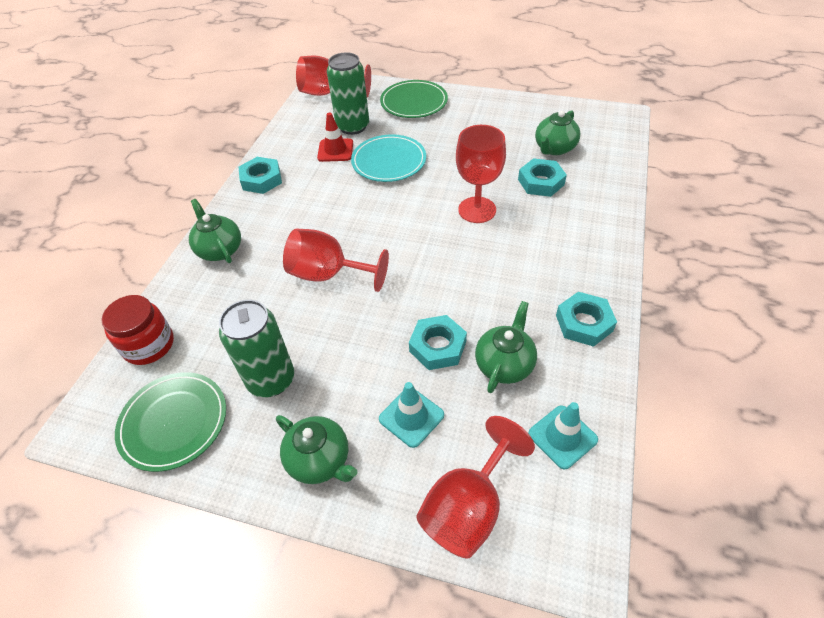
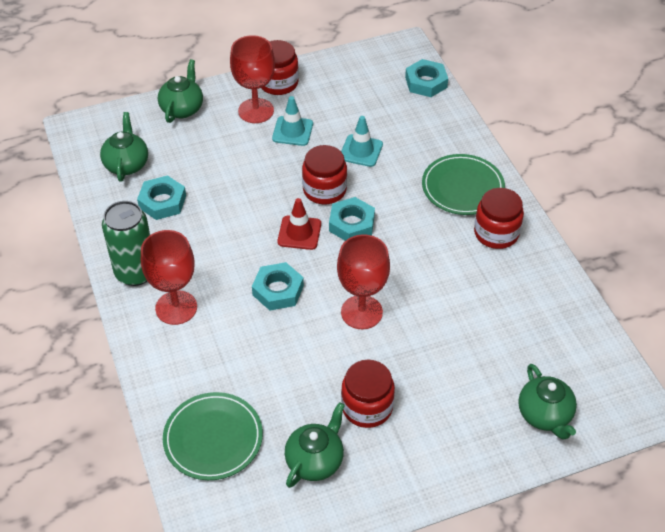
green can: [219,300,294,397] [327,52,369,135] = 2 -> [102,201,150,286] = 1
red goblet: [283,229,389,292] [296,56,371,97] [417,416,535,559] [456,125,506,223] = 4 -> [141,230,197,325] [230,35,275,123] [337,234,390,329] = 3
red jar: [101,295,174,365] = 1 -> [261,40,299,95] [302,145,347,204] [341,360,395,428] [474,188,524,249] = 4
turquoise plate: [351,134,426,182] = 1 -> none = 0

